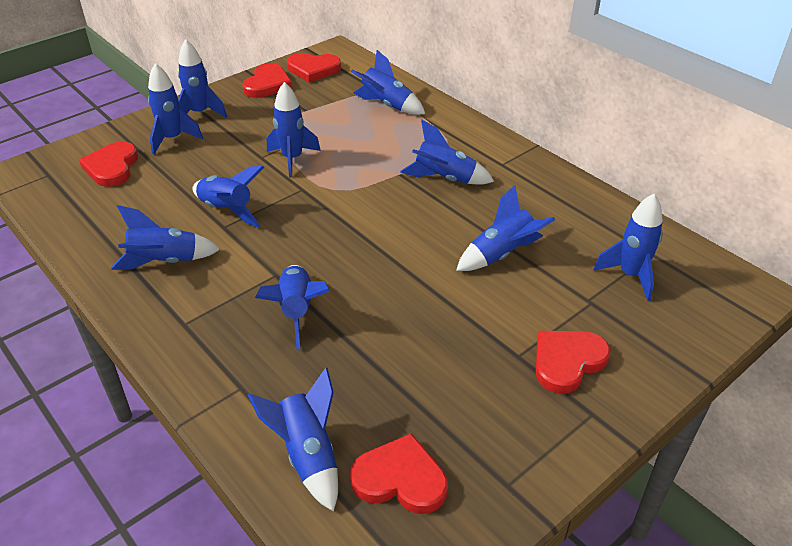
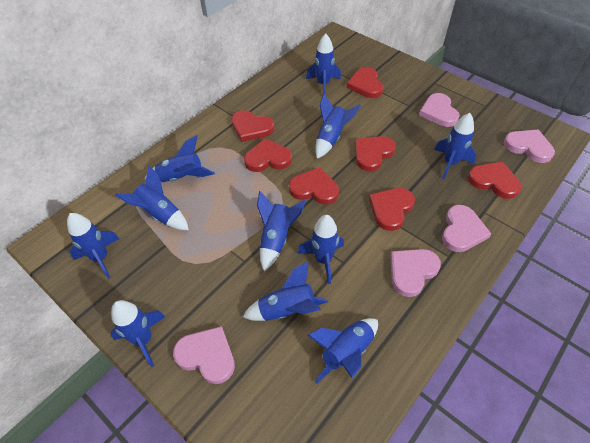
pink heart: none = 0 -> [173,326,235,384] [390,249,441,297] [419,93,460,127] [442,205,491,252] [504,129,555,163] = 5
red heart: [79,141,138,187] [242,63,292,98] [287,53,341,82] [350,433,448,514] [536,331,610,394] = 5 -> [231,110,274,142] [244,138,292,172] [289,167,339,204] [347,67,383,98] [355,136,395,172] [369,188,415,231] [468,162,521,199] = 7

